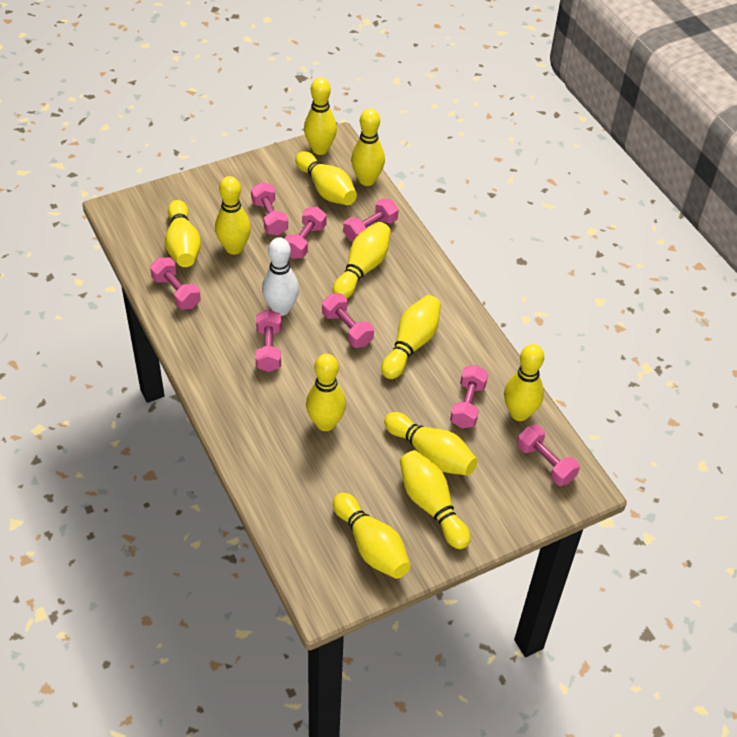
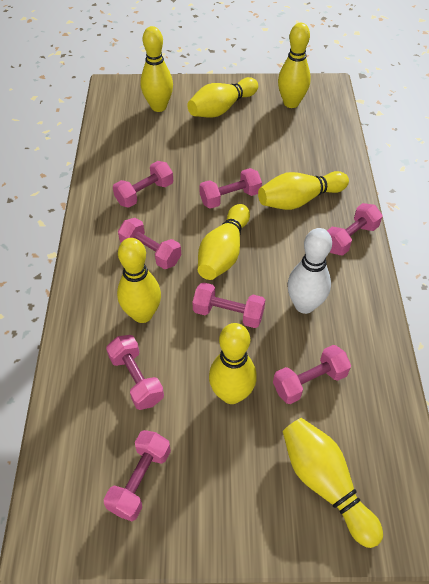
yellow bowling pin: [165,200,201,267] [215,176,251,255] [295,151,357,205] [304,77,337,155] [306,354,346,431] [333,222,391,298] [333,493,410,579] [351,108,385,186] [381,295,441,379] [384,412,478,476] [400,450,471,549] [504,344,544,421] = 12 -> [117,238,161,323] [141,26,173,112] [187,77,258,118] [198,204,250,280] [209,323,257,404] [258,171,349,210] [278,23,311,108] [283,418,383,548] = 8

